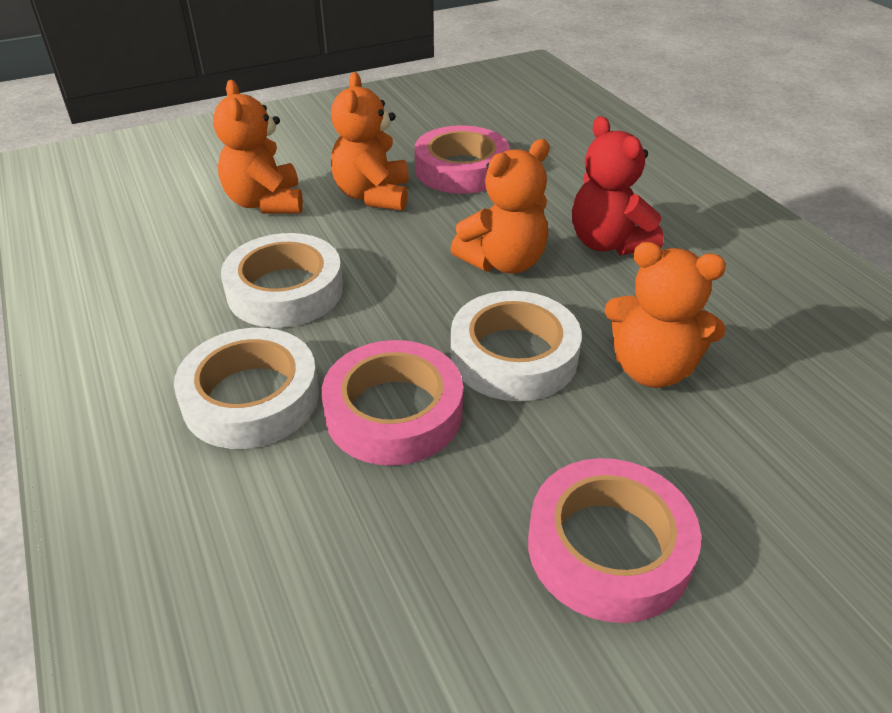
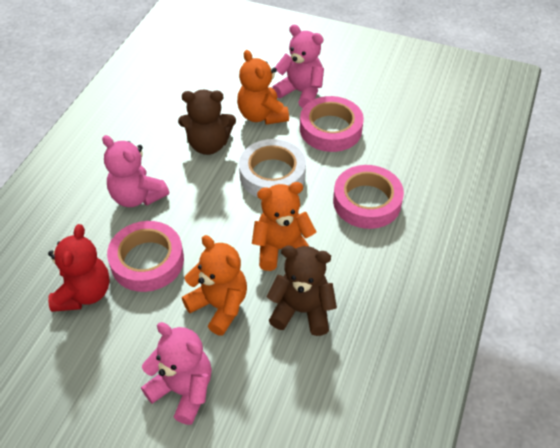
brown teddy bear: none = 0 -> [178,90,236,155] [267,246,337,336] = 2
orange teddy bear: [213,80,303,214] [331,72,409,211] [450,139,550,274] [604,242,726,388] = 4 -> [182,235,247,336] [237,50,289,125] [252,182,316,271] = 3
pink teddy bear: none = 0 -> [102,135,169,207] [141,322,212,425] [272,25,324,108] = 3
white tape: [174,328,319,449] [221,233,343,328] [451,291,582,401] = 3 -> [239,139,306,197] = 1

